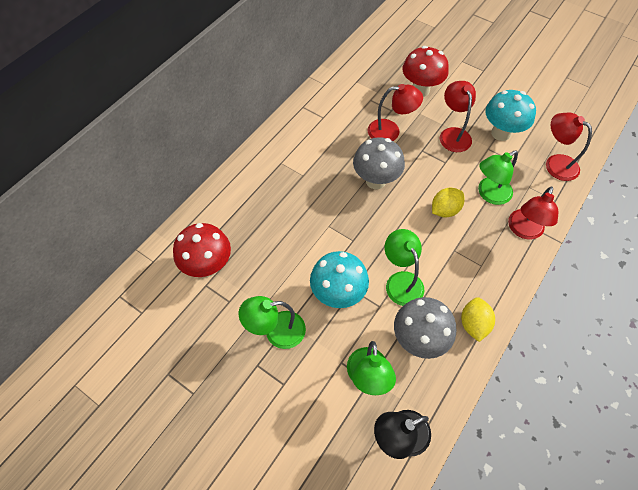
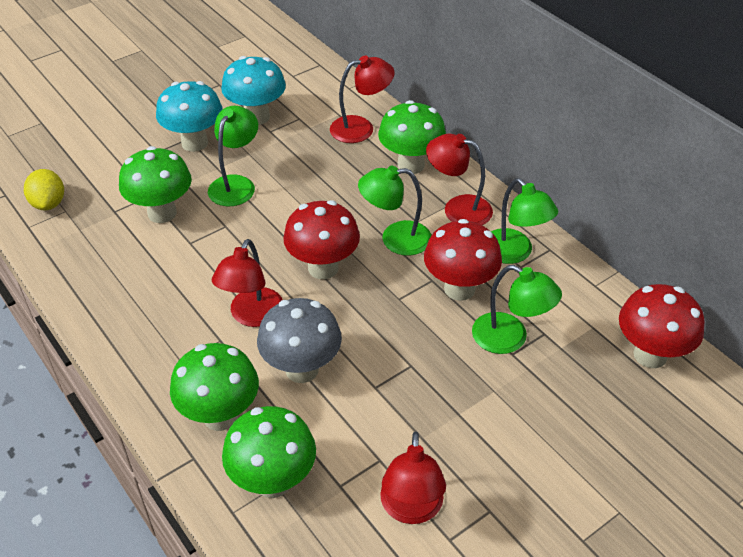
black lamp: [374,410,431,459] = 1 -> none = 0
green mushroom: none = 0 -> [119,146,192,223] [170,343,259,431] [222,406,316,498] [378,100,446,174] = 4
grey mushroom: [353,137,405,189] [394,297,456,359] = 2 -> [257,298,342,383] = 1
red mushroom: [173,223,231,277] [403,46,449,97] = 2 -> [283,200,360,279] [424,219,502,301] [619,284,705,368] = 3
yellow lemon: [432,188,464,218] [461,297,495,342] = 2 -> [24,169,64,210] = 1

